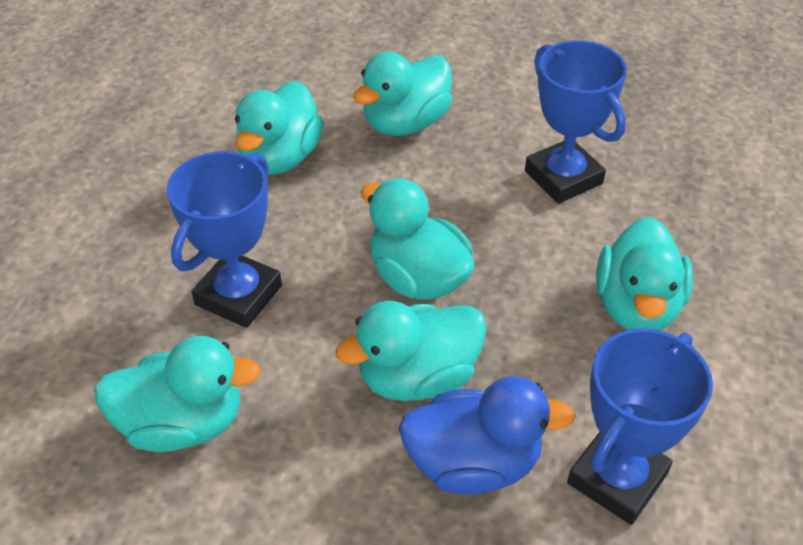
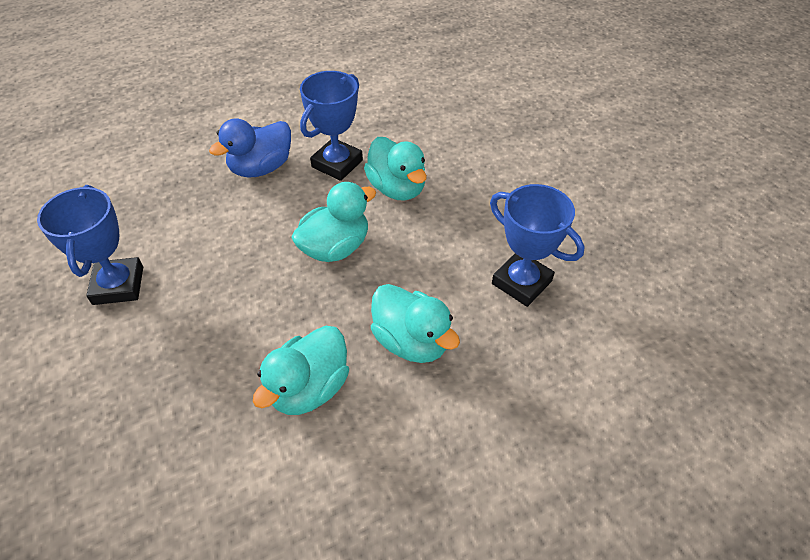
turquoise duck: [94,336,261,452] [235,81,324,175] [336,301,486,401] [353,52,452,136] [361,178,474,300] [596,217,693,331] = 6 -> [253,326,349,415] [291,182,376,262] [364,137,427,201] [371,284,460,363] = 4

